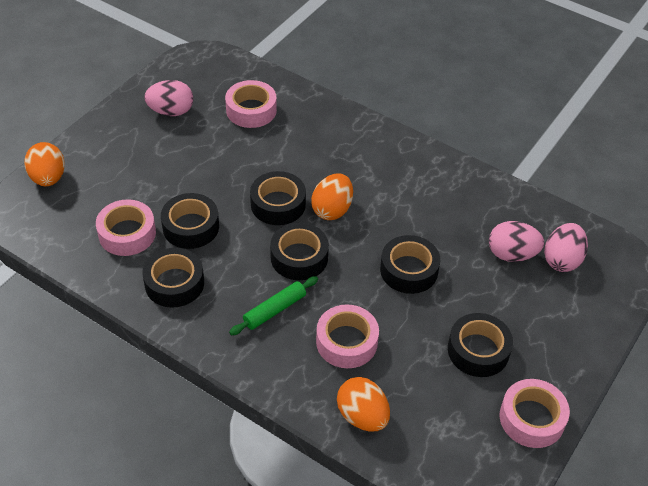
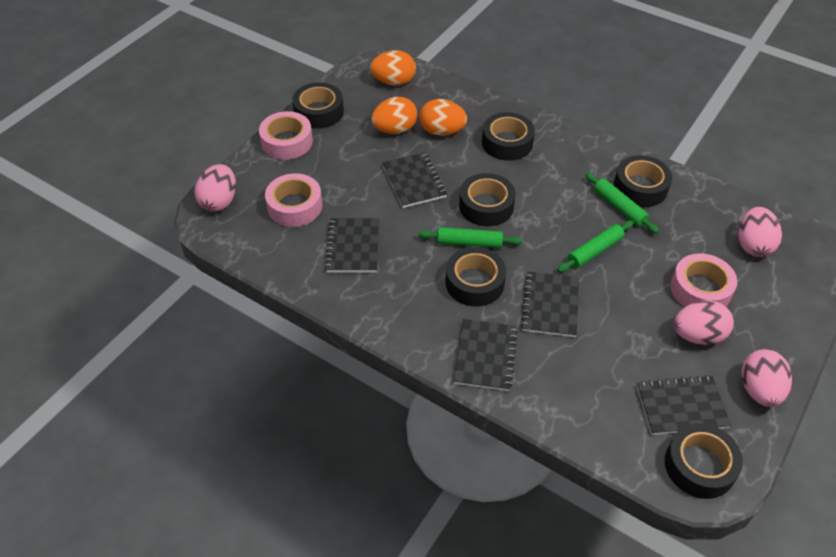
black notebook: none = 0 -> [324,218,379,273] [382,152,447,208] [453,319,518,391] [521,272,579,337] [636,375,731,435] = 5
green rolling pin: [229,276,318,335] = 1 -> [418,227,522,248] [557,221,634,273] [585,172,659,234] = 3
pink egg: [144,80,193,116] [489,221,544,262] [544,223,588,272] = 3 -> [194,164,236,212] [674,300,734,345] [738,207,782,257] [741,349,792,407] = 4
pink tape: [96,199,156,256] [225,80,277,128] [316,304,379,368] [500,379,570,448] = 4 -> [259,111,313,160] [265,173,323,227] [671,253,737,307] = 3

